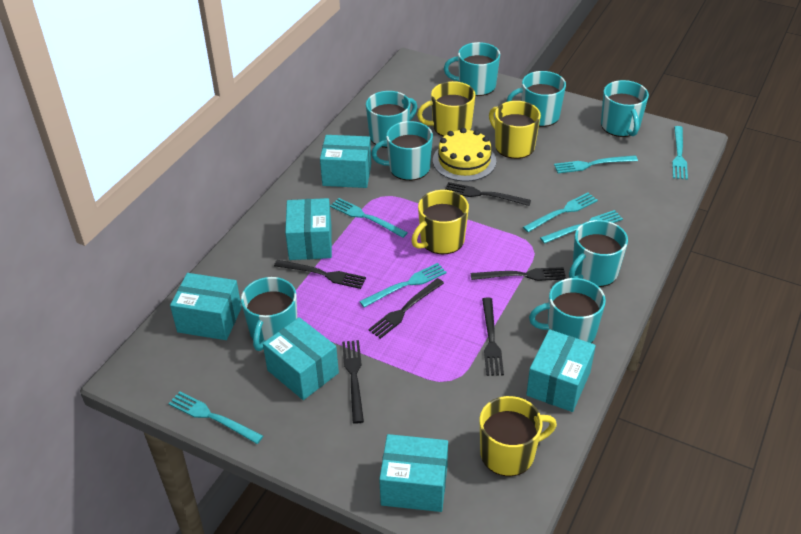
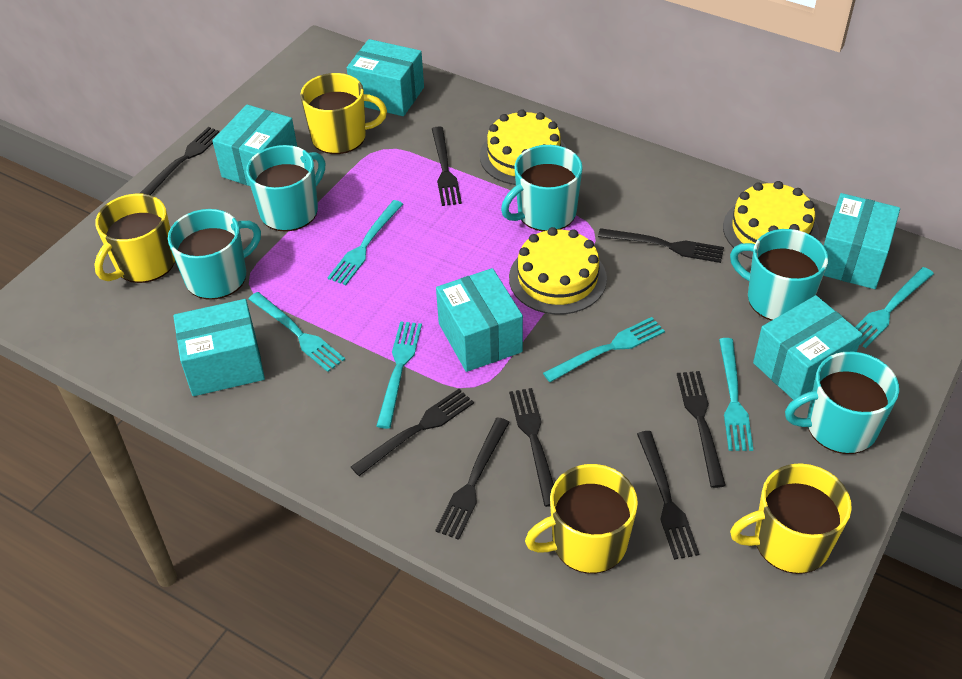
black fork: [274,260,366,289] [342,340,364,424] [368,278,444,339] [445,182,531,206] [471,267,566,281] [482,297,504,376] = 6 -> [139,127,219,195] [351,389,474,476] [432,127,462,206] [435,417,510,540] [509,388,554,507] [598,228,724,263] [637,431,699,560] [677,371,726,488] = 8
turquoise fork: [168,391,263,444] [330,198,408,238] [359,263,447,308] [523,193,598,232] [540,210,623,244] [554,155,638,173] [672,126,688,180] = 7 -> [249,292,345,372] [327,200,403,285] [376,321,422,429] [543,317,665,382] [719,338,753,451] [855,267,934,348] = 6
turquoise mug: [241,277,297,351] [366,91,417,148] [371,121,433,181] [444,42,500,96] [507,71,566,127] [529,278,606,343] [569,220,628,287] [601,80,649,137] = 8 -> [168,209,261,300] [246,145,325,231] [501,145,583,232] [730,229,828,321] [785,352,899,454] = 5
yellow cake: [433,128,496,182] = 1 -> [480,109,566,185] [509,227,607,315] [723,181,819,259] = 3

